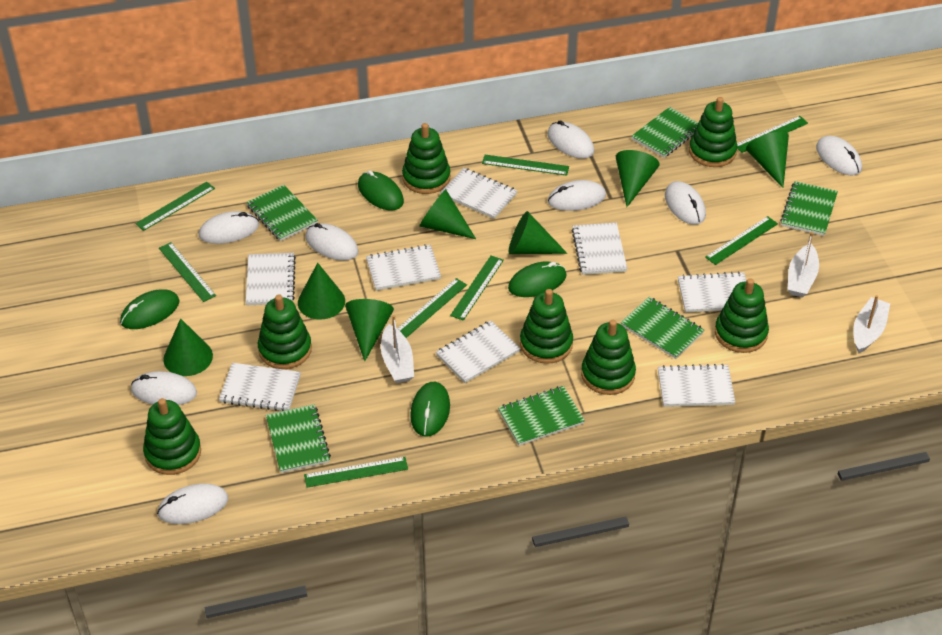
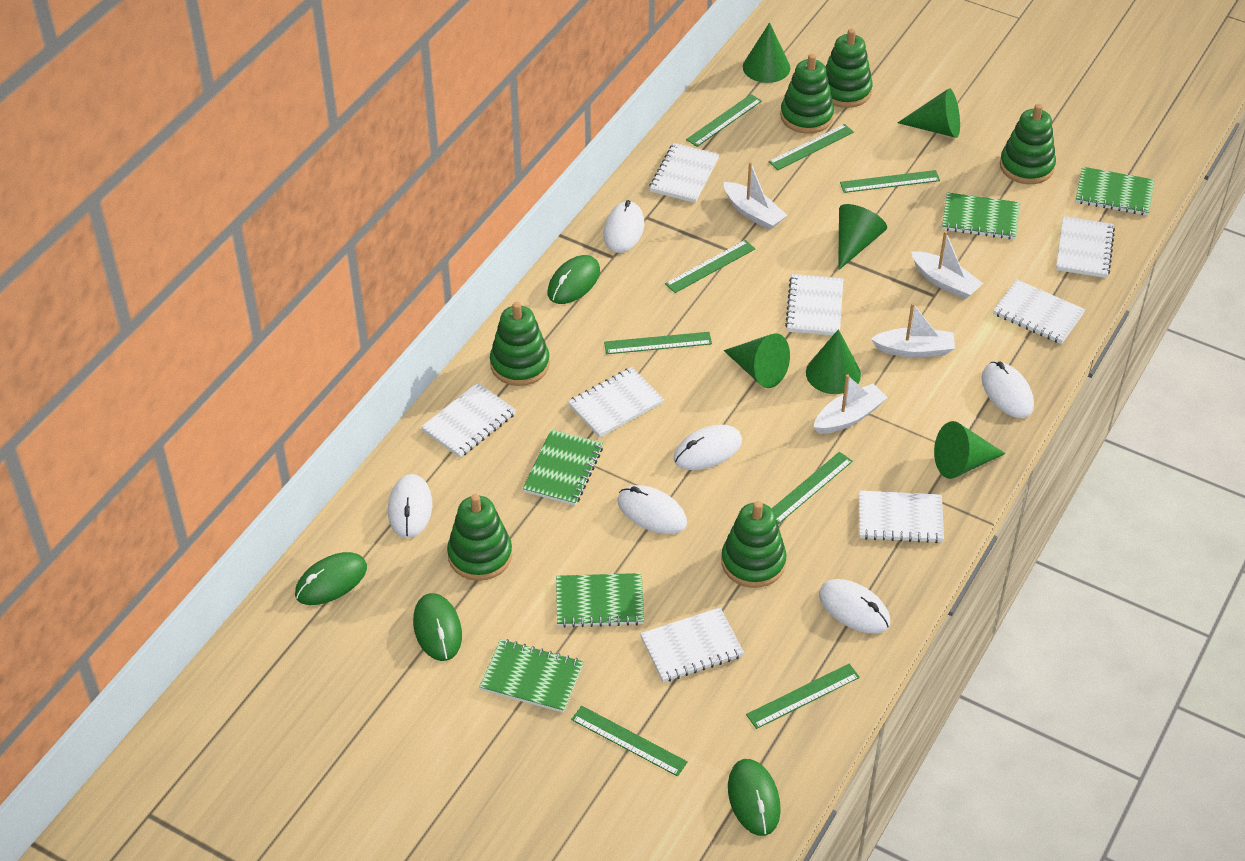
green cone: [163,318,213,376] [298,263,345,319] [345,299,394,361] [419,189,476,239] [509,211,567,254] [616,150,659,207] [746,131,789,188] = 7 -> [723,333,790,388] [743,22,791,83] [806,329,861,394] [838,204,887,270] [897,88,960,138] [934,421,1005,479] = 6
green notebook: [246,185,318,241] [266,404,331,473] [498,386,585,446] [621,297,704,359] [631,107,698,158] [780,181,838,236] = 6 -> [479,639,583,713] [523,429,603,506] [556,573,644,628] [942,192,1020,240] [1076,167,1154,216] = 5
green stacking toy: [143,398,201,475] [258,294,312,369] [402,123,450,194] [520,289,573,364] [581,320,636,395] [689,97,737,167] [715,278,769,353] = 7 -> [447,494,512,581] [490,302,550,386] [721,501,786,588] [780,54,834,134] [825,28,873,108] [1000,104,1056,184] = 6
white boat: [381,315,414,383] [787,232,819,297] [853,295,890,354] = 3 -> [723,162,787,230] [813,374,888,434] [871,303,955,357] [911,231,983,299] = 4
white mouse: [131,371,197,405] [157,483,228,524] [199,211,259,244] [305,223,358,261] [547,120,594,159] [548,180,606,211] [665,181,706,225] [816,136,862,175] = 8 -> [388,474,432,538] [603,200,644,253] [618,485,687,534] [673,424,742,470] [819,579,890,634] [981,362,1034,418] = 6

